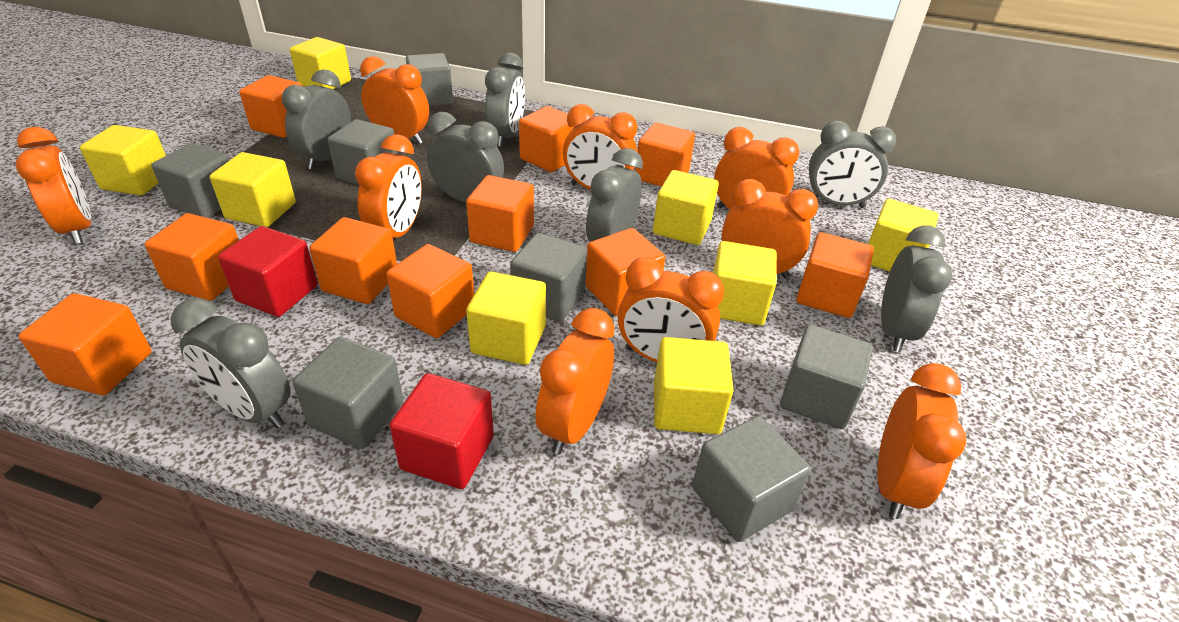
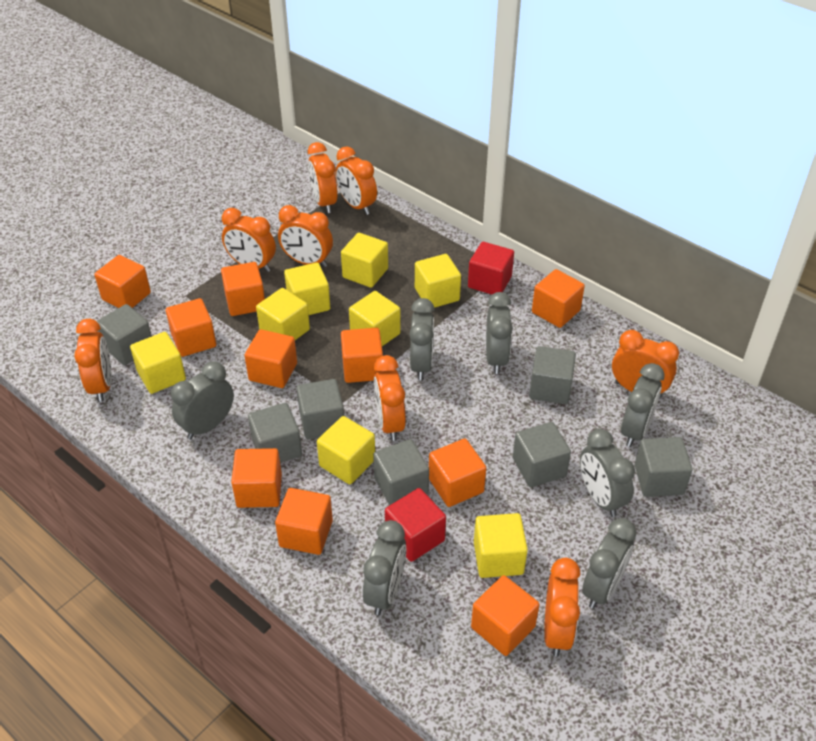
orange clock: [16,127,91,244] [355,134,422,238] [360,56,429,144] [535,308,614,455] [563,104,637,190] [618,257,724,362] [714,127,799,209] [722,179,818,278] [877,363,966,519] = 9 -> [74,319,112,402] [222,208,276,272] [278,205,333,267] [308,142,337,213] [335,146,377,215] [374,355,406,441] [544,558,580,656] [612,330,679,399] = 8

